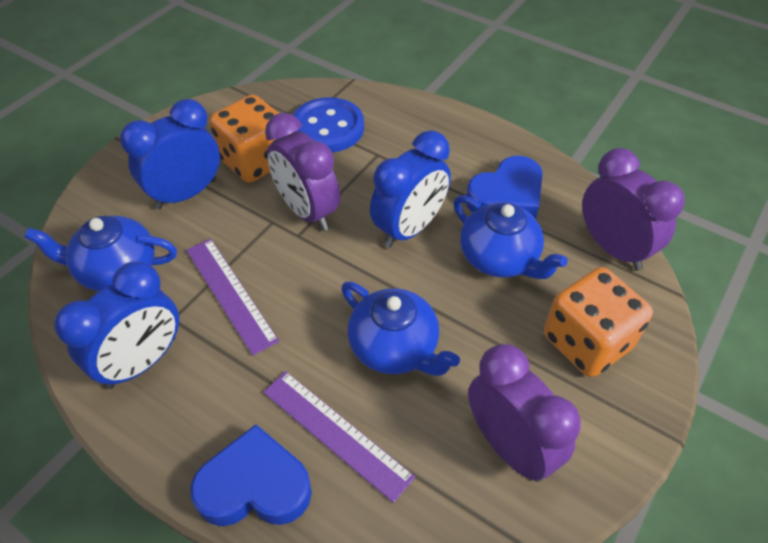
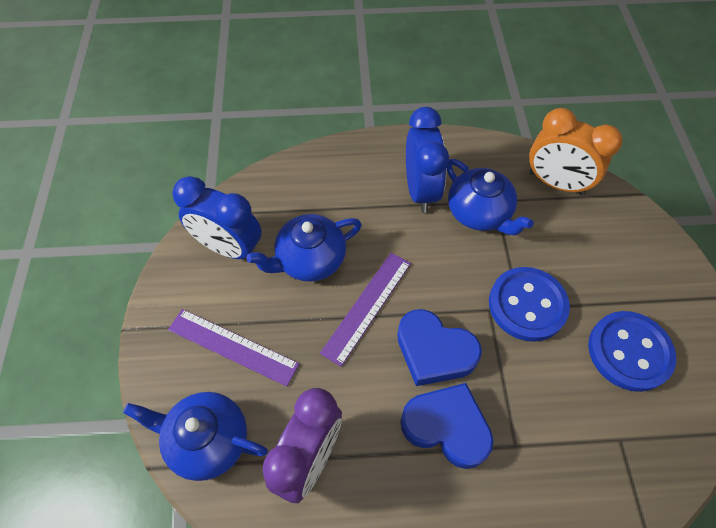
blue button: [293,97,364,153] = 1 -> [489,267,570,342] [588,311,676,392] = 2
blue clock: [54,261,179,389] [120,99,220,209] [370,130,451,248] = 3 -> [172,176,262,259] [406,107,449,213] = 2
orange clock: none = 0 -> [529,108,623,195] = 1
orange dice: [209,95,279,183] [544,267,653,377] = 2 -> none = 0
purple clock: [265,113,340,231] [468,344,581,482] [582,148,685,271] = 3 -> [262,388,342,503] = 1

